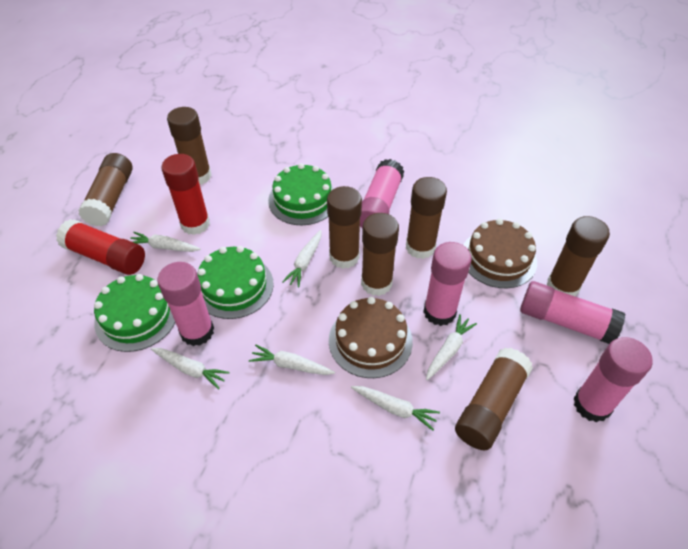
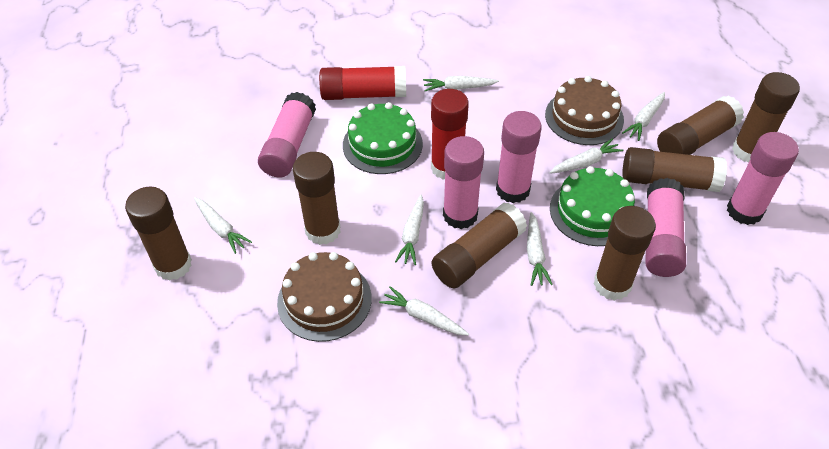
green cake: [94,274,175,352] [197,246,274,319] [268,163,334,225] = 3 -> [343,102,423,174] [550,166,635,246] = 2
white carrot: [130,232,201,252] [151,348,230,389] [249,344,335,375] [282,230,321,287] [351,386,440,431] [426,314,477,380] = 6 -> [194,197,252,254] [379,286,469,336] [395,194,424,265] [423,76,499,91] [527,212,553,286] [549,139,623,174] [622,92,665,141] = 7

